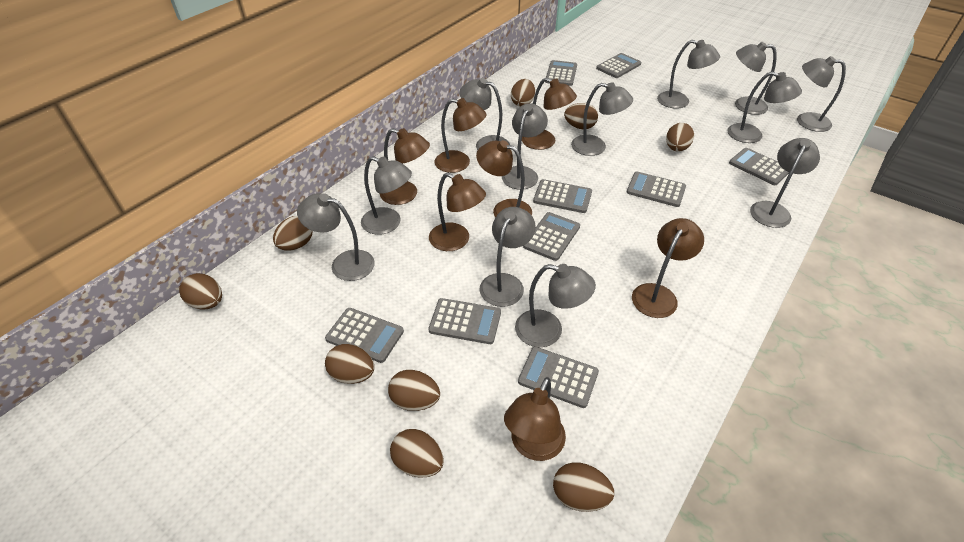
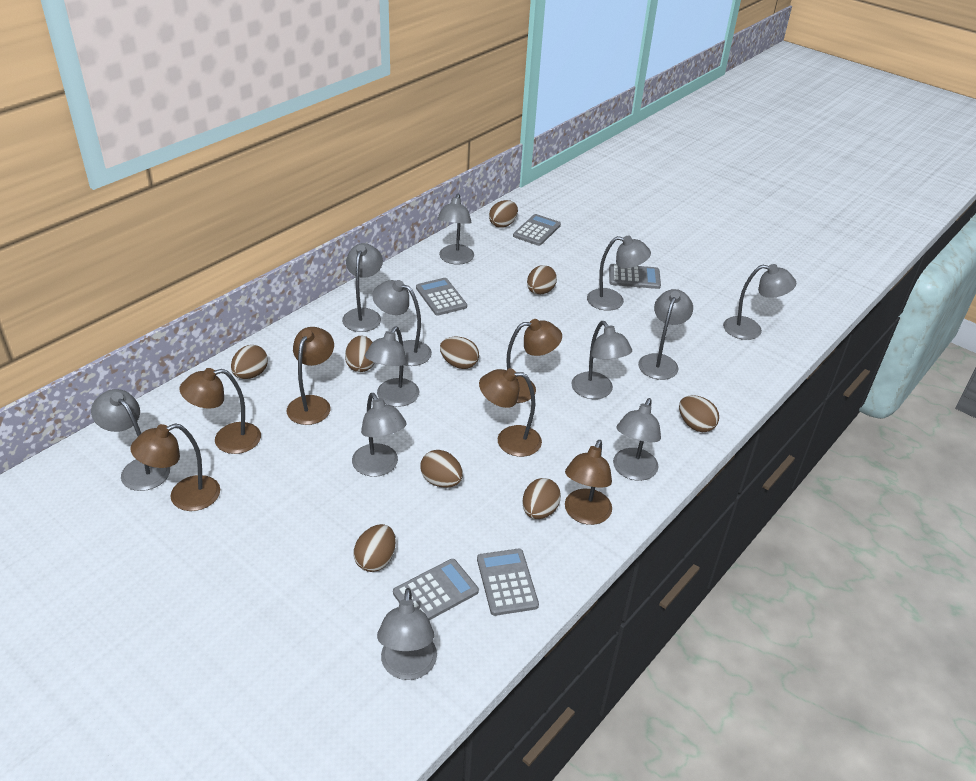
brown lamp: [380,128,430,205] [429,172,486,251] [435,98,486,173] [476,140,532,218] [504,377,566,461] [522,78,577,150] [632,218,704,318] = 7 -> [130,423,220,511] [179,368,261,454] [287,327,334,425] [479,368,542,457] [507,319,562,403] [565,440,612,525] = 6
grey calculator: [325,308,404,363] [428,298,501,344] [518,347,599,408] [523,212,580,261] [533,179,592,213] [545,60,577,86] [596,53,641,78] [626,171,686,207] [729,148,789,185] = 9 -> [393,559,479,620] [416,278,467,316] [477,548,539,616] [513,214,561,246] [609,264,661,289] = 5

